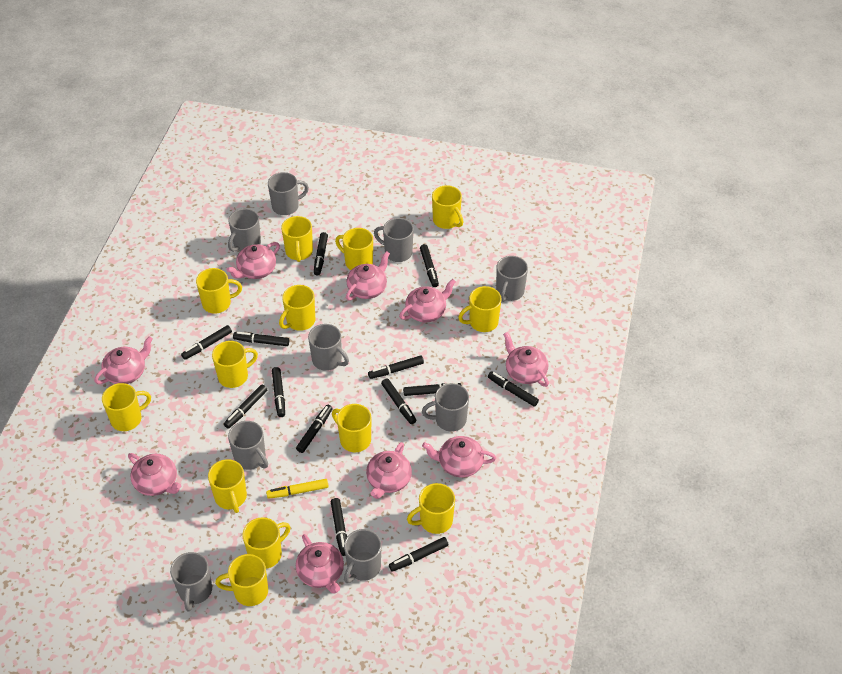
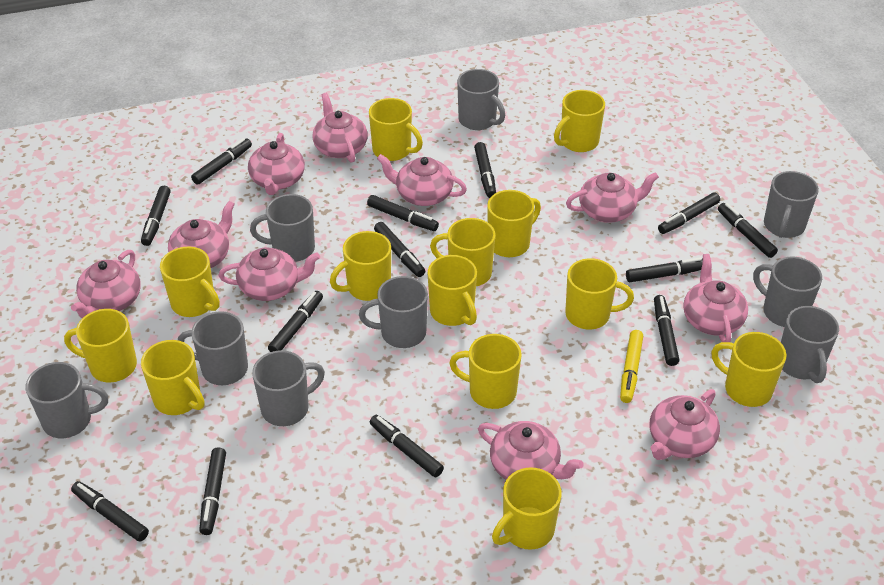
pink teapot: [94,336,153,384] [128,453,181,496] [226,242,280,279] [296,534,344,594] [346,251,390,301] [366,442,412,499] [399,279,456,322] [422,436,496,477] [503,332,549,387] = 9 -> [71,250,141,318] [168,201,235,268] [219,247,320,301] [248,133,305,195] [313,93,368,163] [377,154,467,206] [478,421,584,480] [566,172,659,223] [649,389,720,460] [683,254,748,342] = 10

